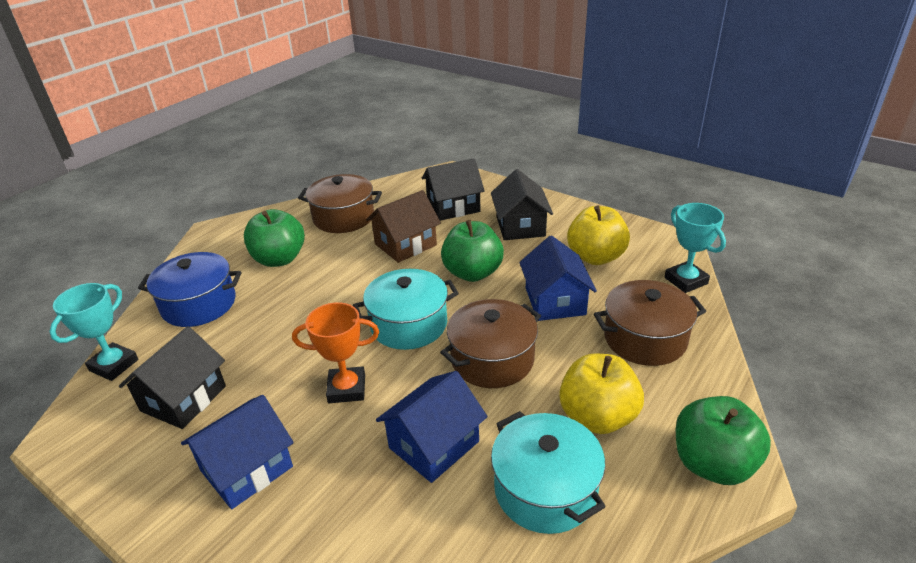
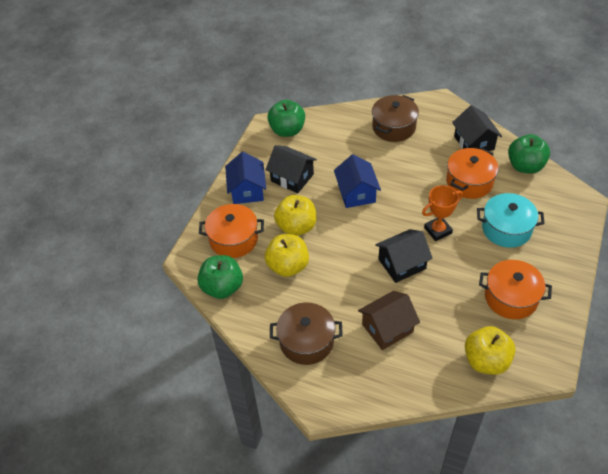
blue house: [181,395,294,509] [376,371,488,483] [519,235,597,321] = 3 -> [225,152,266,204] [334,154,381,208] = 2
blue pot: [138,252,241,327] = 1 -> none = 0
brown pot: [298,174,382,233] [440,299,541,388] [594,280,706,366] = 3 -> [270,302,343,365] [372,95,419,142] = 2
orange pot: none = 0 -> [199,204,264,258] [446,148,499,199] [479,260,552,319] = 3
turquoise pot: [353,269,459,350] [491,411,605,534] = 2 -> [477,193,545,248] = 1
turquoise trophy: [49,283,138,381] [665,203,726,293] = 2 -> none = 0
yellow apple: [559,353,644,434] [567,206,630,265] = 2 -> [265,234,309,277] [274,195,316,236] [465,326,516,375] = 3

